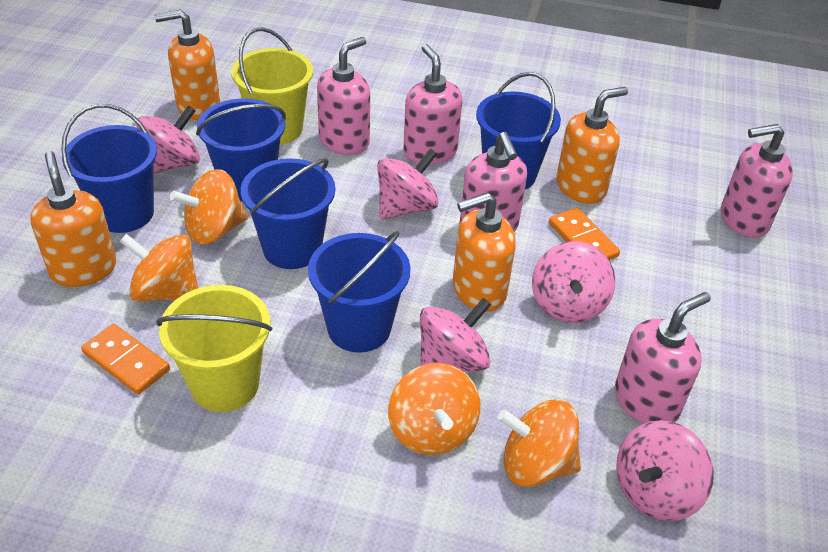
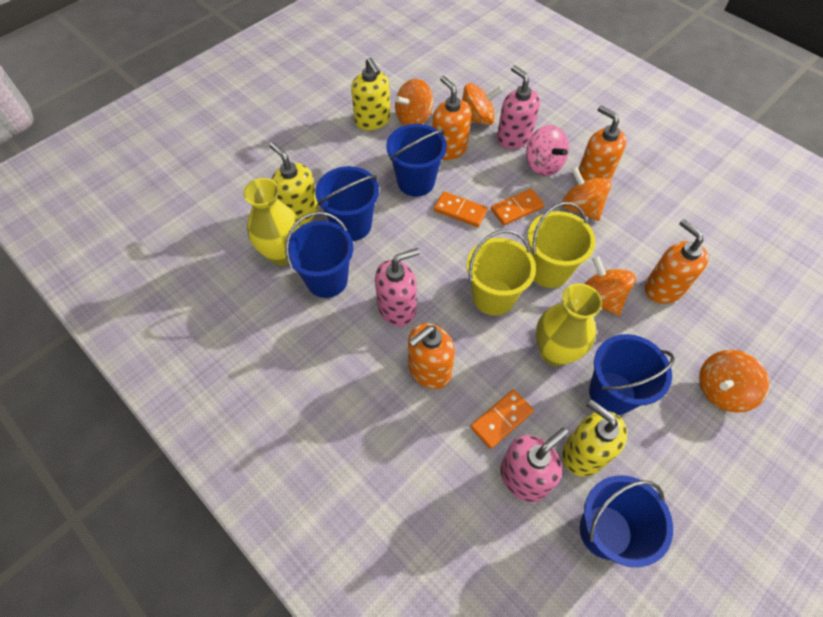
orange domino: [81,324,170,394] [549,208,620,260] = 2 -> [434,191,488,227] [471,389,534,449] [491,189,545,225] = 3
orange spinning top: [120,234,198,302] [170,169,248,245] [388,363,480,455] [498,400,581,487] = 4 -> [395,79,433,126] [462,83,503,125] [562,166,612,221] [584,256,636,316] [699,350,770,412] = 5
pink soap dispenser: [317,37,370,155] [403,44,462,165] [459,132,527,232] [615,292,711,424] [721,124,793,238] = 5 -> [375,248,420,327] [497,65,540,149] [500,427,568,502] = 3
pink spinning top: [136,105,200,174] [377,148,439,220] [420,298,491,372] [532,241,615,323] [616,420,714,521] = 5 -> [526,125,569,176] = 1
yellow soap dispenser: none = 0 -> [269,142,319,225] [351,58,391,130] [562,399,627,477] = 3
yellow vase: none = 0 -> [243,178,300,266] [536,283,602,366] = 2

